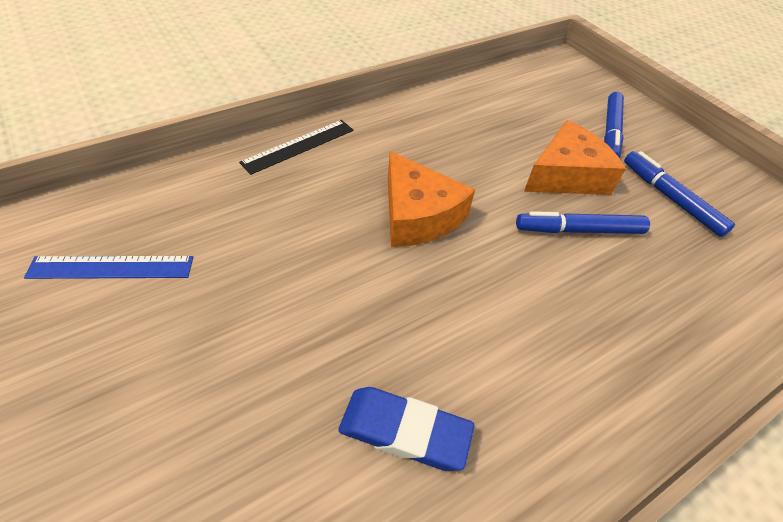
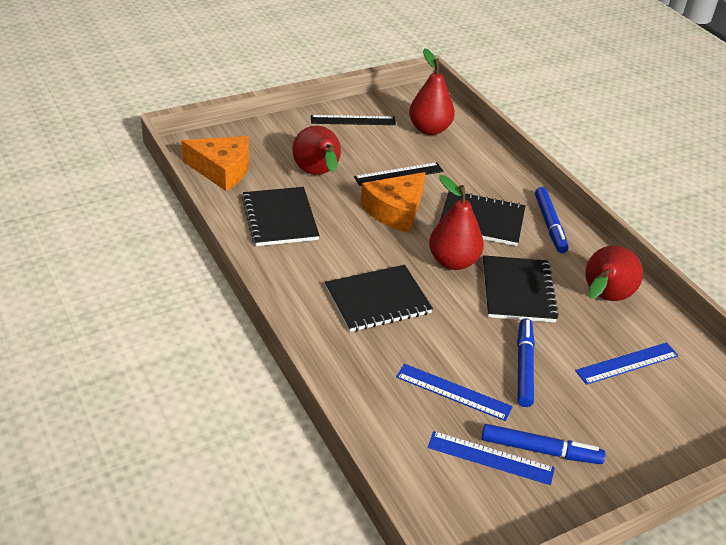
black notebook: none = 0 -> [242,187,320,246] [325,265,433,332] [440,191,526,246] [483,255,559,322] = 4
black ruler: [239,120,353,175] = 1 -> [311,115,396,125] [354,162,444,186] = 2
blue eraser: [338,387,474,471] = 1 -> none = 0
blue ruler: [24,256,193,279] = 1 -> [396,364,513,421] [428,431,555,485] [575,343,679,385] = 3
red pear: none = 0 -> [292,125,341,175] [409,48,455,135] [429,175,484,270] [585,245,643,301] = 4

